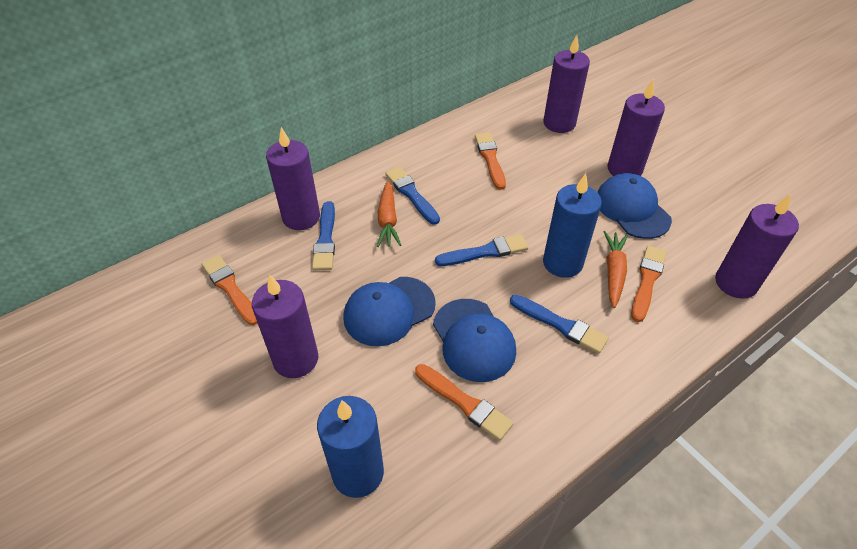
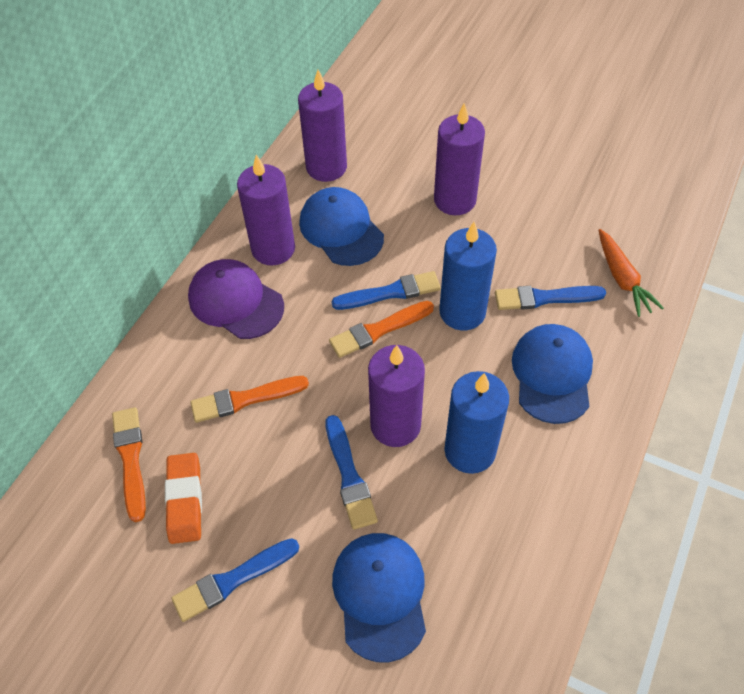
orange brush: [202,255,257,325] [415,364,513,441] [475,132,506,190] [631,246,667,322] = 4 -> [112,407,146,522] [190,376,309,423] [329,301,434,358] = 3
orange carrot: [377,181,401,247] [603,231,628,308] = 2 -> [599,229,664,317] = 1
orange eraser: none = 0 -> [165,453,202,544] = 1
purple candle: [252,275,318,378] [266,127,320,230] [543,35,590,133] [607,79,665,176] [715,194,799,299] = 5 -> [237,155,295,266] [298,70,347,182] [368,345,425,447] [434,103,485,215] = 4
purple cap: none = 0 -> [188,259,284,339] = 1

